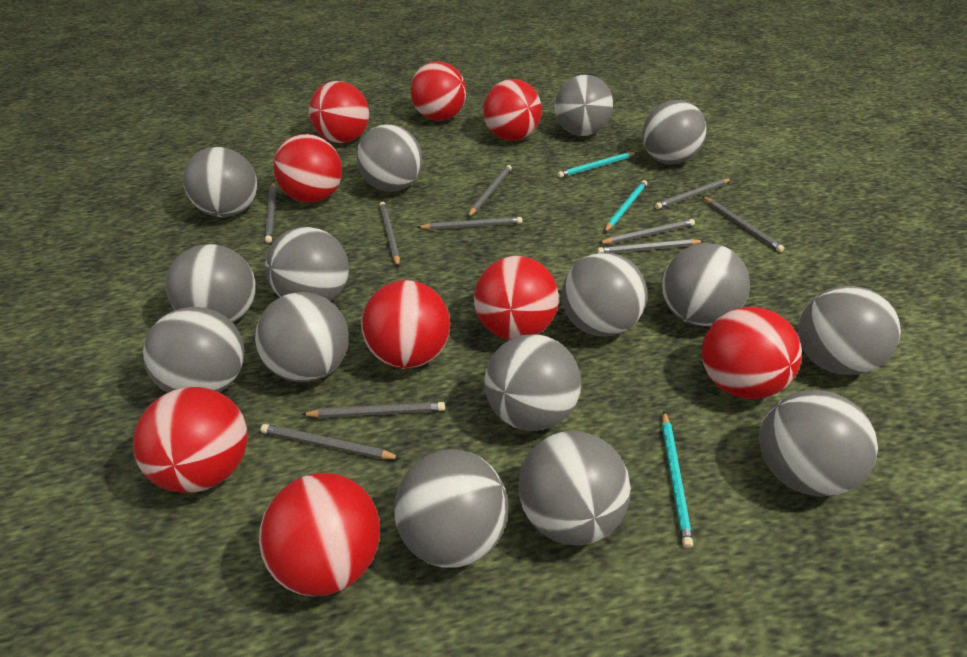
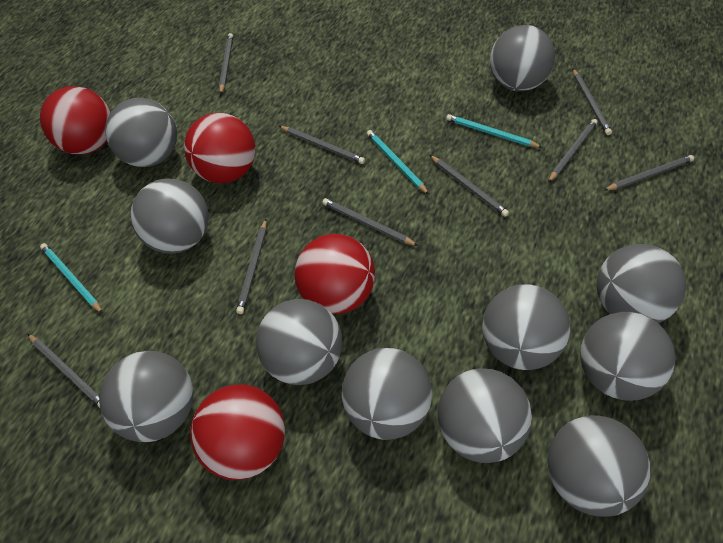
grey ball: [143,307,245,393] [165,244,255,323] [183,147,257,217] [255,292,349,382] [265,227,349,301] [356,124,422,192] [394,449,508,568] [484,334,581,431] [518,431,631,546] [555,75,613,136] [561,252,647,337] [642,100,707,164] [662,243,750,326] [759,390,878,497] [798,286,901,375] = 15 -> [99,351,194,442] [105,98,177,167] [130,178,209,254] [256,299,342,385] [342,348,432,440] [438,368,532,463] [482,284,570,370] [490,25,555,92] [547,415,650,517] [580,312,675,401] [597,244,686,323] = 11
grey pencil: [261,424,401,459] [265,182,276,243] [301,402,445,418] [379,202,400,267] [417,217,523,230] [468,165,512,217] [597,239,704,253] [599,219,695,244] [655,179,731,209] [702,196,784,252] = 10 -> [28,334,100,408] [219,33,233,94] [236,219,267,314] [279,126,365,164] [322,198,418,246] [430,155,509,217] [548,119,598,183] [573,69,612,135] [604,155,694,191] = 9
red ball: [133,387,248,493] [259,473,380,597] [273,134,342,203] [309,81,369,143] [361,280,450,369] [410,61,466,121] [474,256,559,340] [483,79,542,141] [702,307,802,399] = 9 -> [40,86,111,155] [184,113,255,183] [190,384,285,480] [295,234,375,314] = 4

